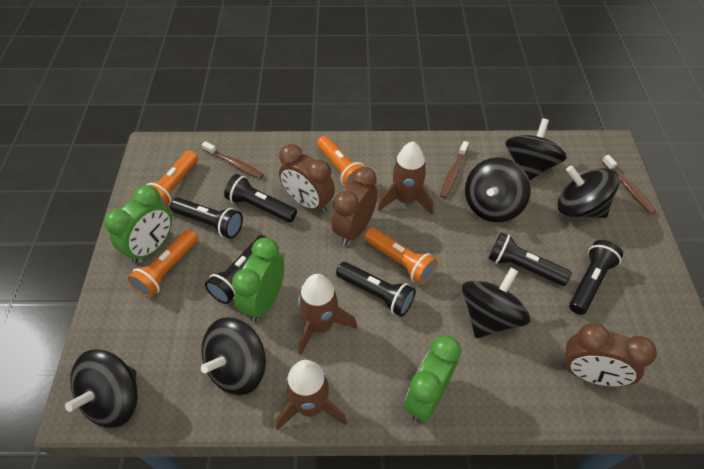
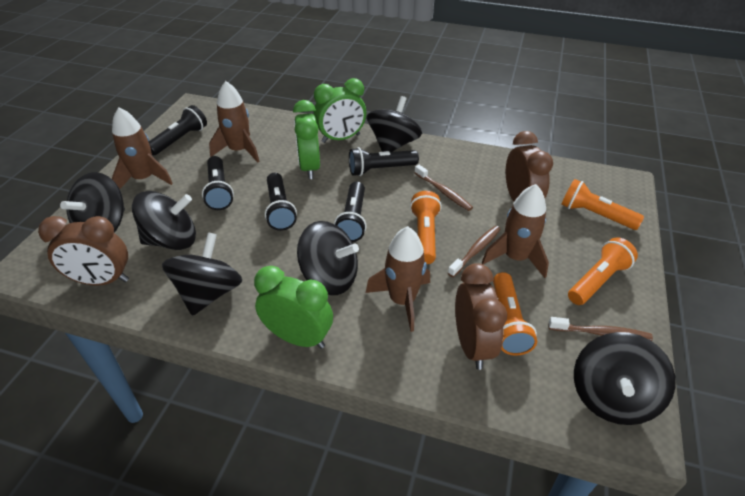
black flashlight: [170,198,243,239] [205,235,266,304] [224,174,297,222] [336,262,416,317] [488,233,572,286] [569,240,623,315] = 6 -> [149,105,207,155] [202,156,234,210] [265,173,297,231] [334,181,367,242] [349,147,419,176] = 5
brown rocket: [276,360,347,430] [298,274,357,355] [377,142,434,215] = 3 -> [112,107,173,189] [209,81,260,163] [366,226,430,332] [482,184,549,278] = 4

